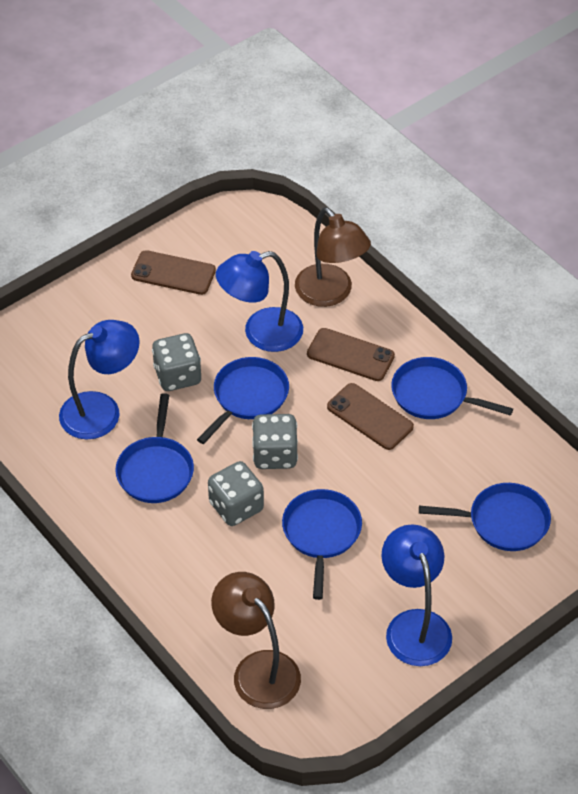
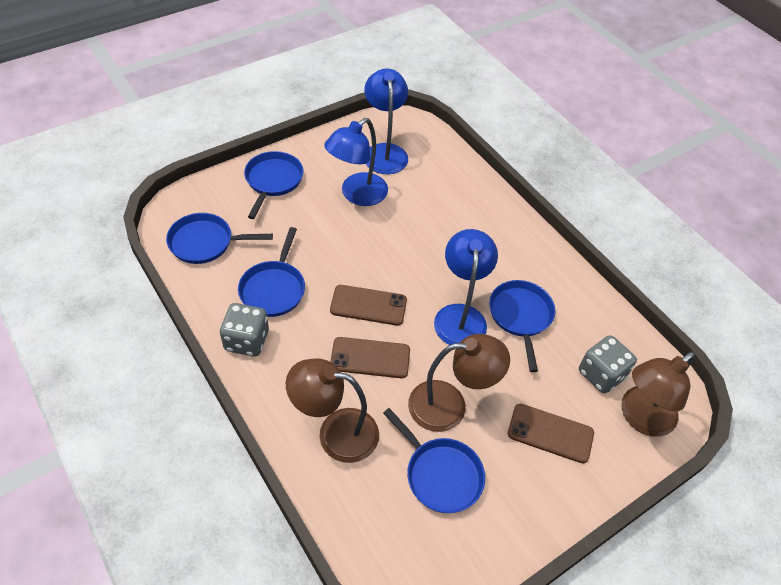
brown lamp: [211,572,301,709] [295,207,371,307] = 2 -> [286,358,379,463] [408,334,510,432] [621,352,695,437] = 3
grey dice: [152,333,201,391] [208,461,264,526] [252,414,298,469] = 3 -> [220,303,269,357] [579,335,637,393] = 2

